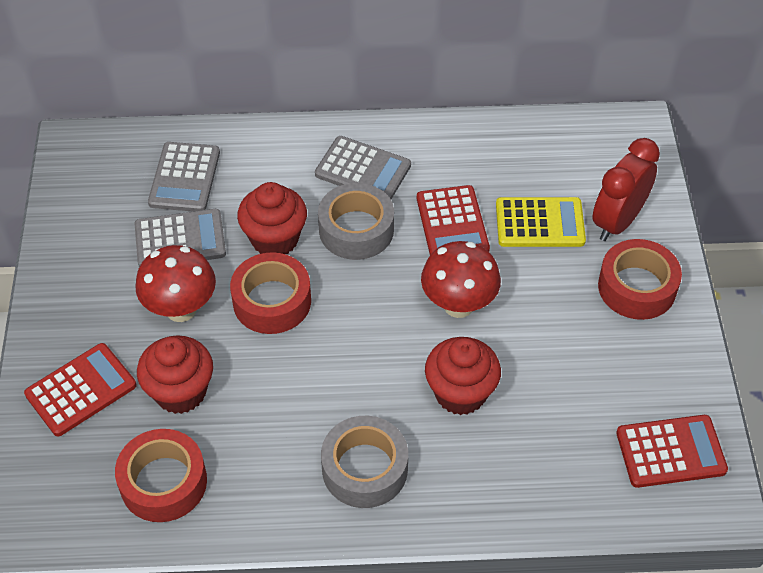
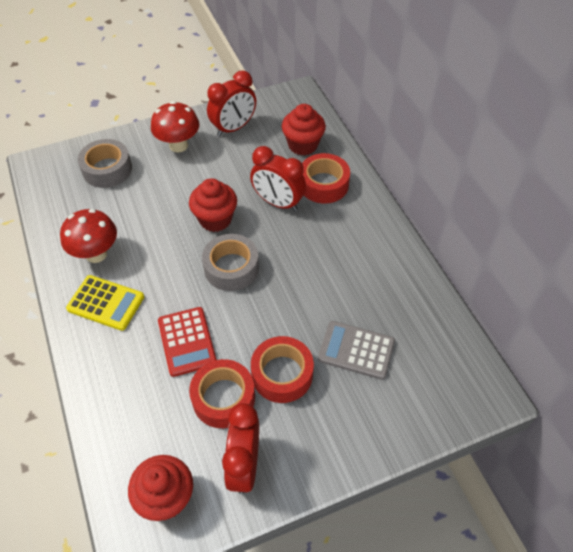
grey calculator: [134,209,226,267] [148,142,220,212] [315,136,411,199] = 3 -> [318,321,395,380] = 1
red calculator: [24,343,136,436] [417,185,490,255] [616,415,728,488] = 3 -> [158,307,217,377] = 1
red clock: [592,138,660,241] = 1 -> [207,71,256,136] [222,403,259,494] [250,146,306,211] = 3

